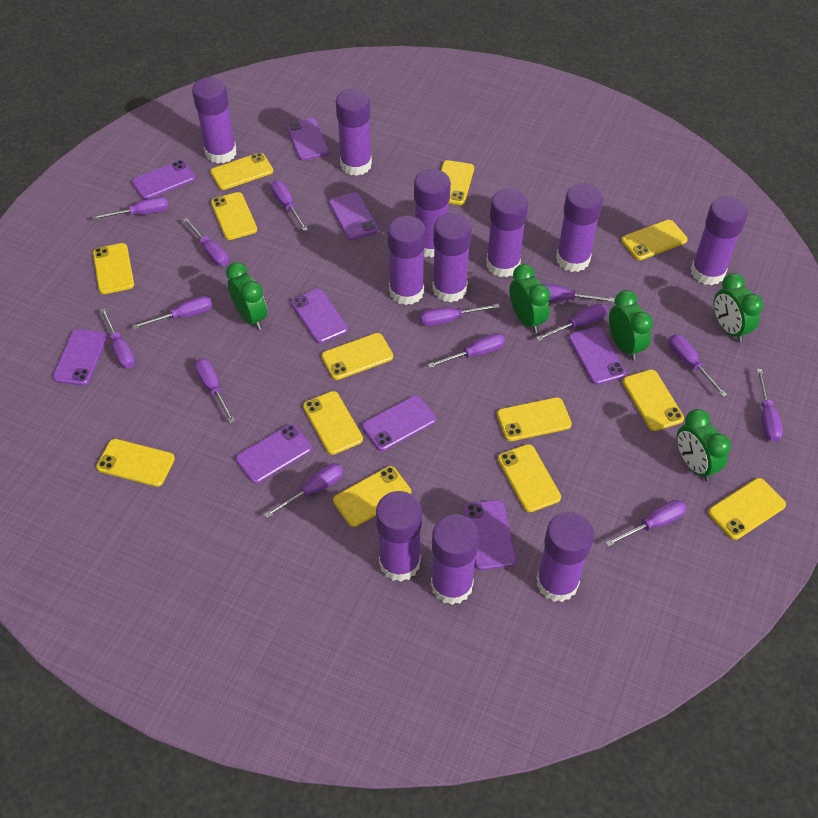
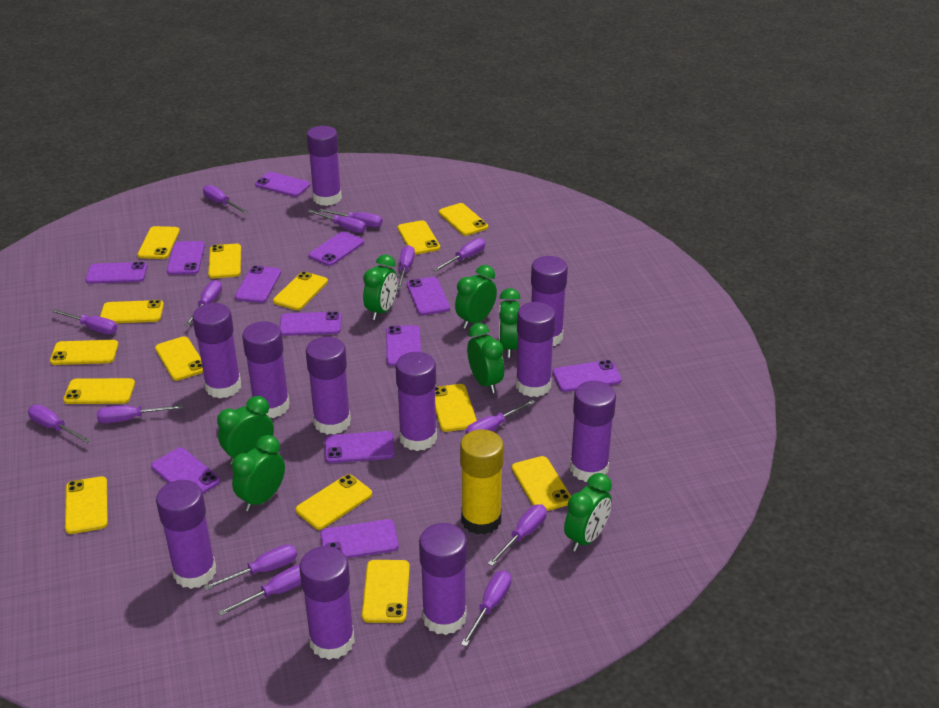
green clock: [226,262,267,330] [509,264,550,333] [609,290,653,361] [677,409,731,481] [714,273,763,343] = 5 -> [217,396,274,465] [232,435,285,511] [363,255,397,320] [455,265,497,329] [467,323,504,393] [499,288,521,358] [564,473,612,552] = 7
purple phone: [53,329,107,386] [132,160,196,200] [236,424,312,484] [286,118,329,161] [291,288,348,344] [329,192,378,240] [362,395,436,451] [464,500,516,570] [568,327,626,385] = 9 -> [85,262,147,284] [151,447,220,494] [167,241,205,275] [235,266,281,303] [255,172,310,197] [280,312,341,336] [308,231,364,266] [320,519,399,558] [325,431,395,463] [386,325,421,366] [407,277,450,315] [552,360,622,392] = 12
yellow glue stick: none = 0 -> [460,430,504,535] = 1
yellow phone: [93,243,134,294] [96,439,175,487] [210,153,273,190] [211,192,257,240] [303,391,363,455] [321,333,393,380] [333,466,411,527] [441,160,474,205] [497,397,572,441] [498,444,561,512] [621,220,688,260] [622,369,684,431] [708,478,786,540] = 13 -> [50,340,118,365] [63,378,135,404] [65,476,108,534] [100,300,164,323] [137,226,180,259] [155,336,203,381] [208,244,241,278] [273,271,328,310] [296,474,372,530] [362,560,410,623] [397,220,440,255] [435,384,477,432] [439,203,488,236] [512,456,571,511] = 14

